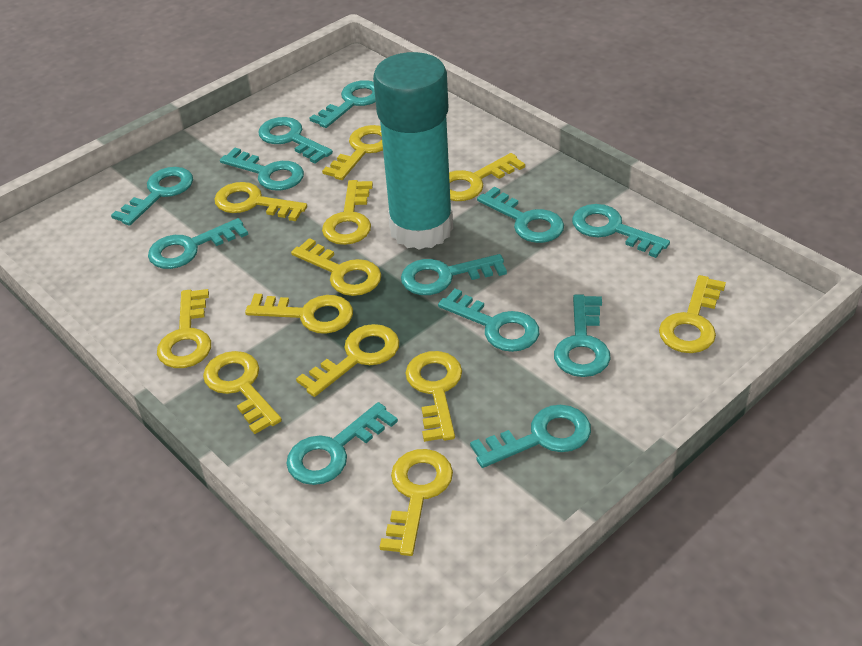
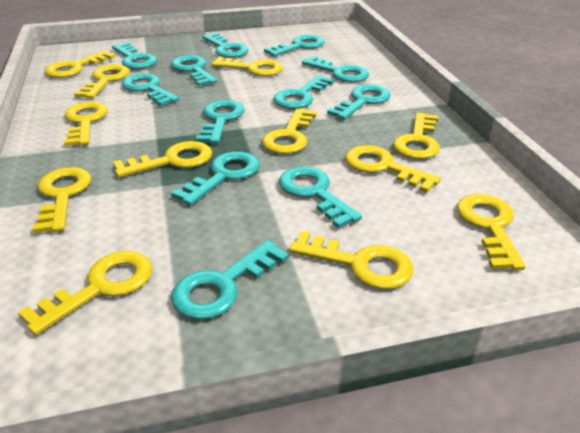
turquoise glue stick: [373,52,453,250] = 1 -> none = 0

